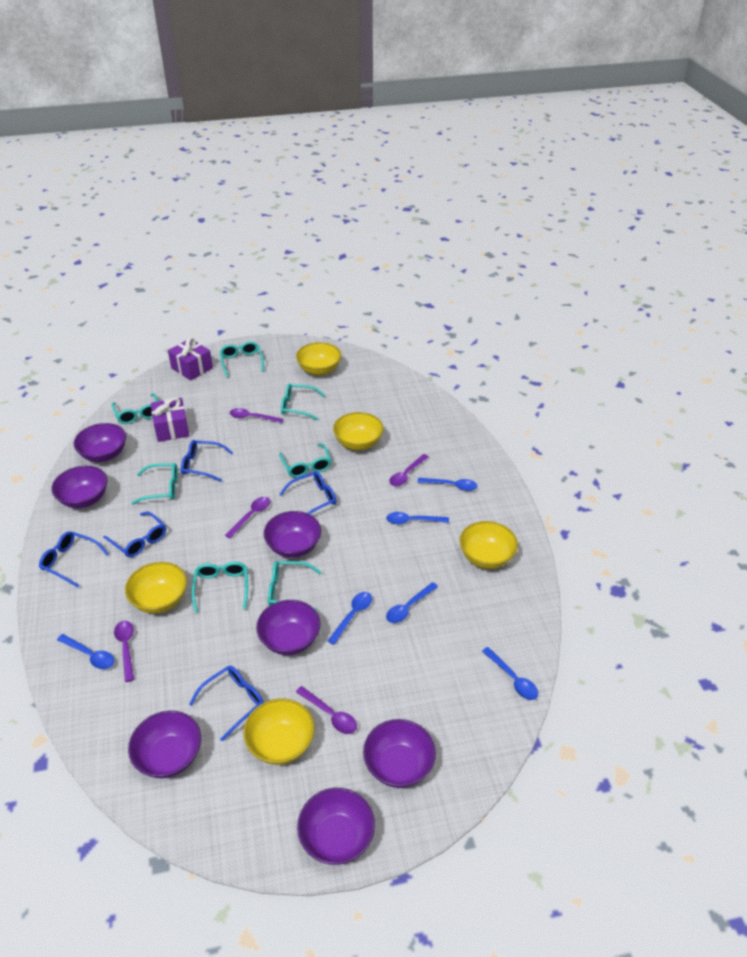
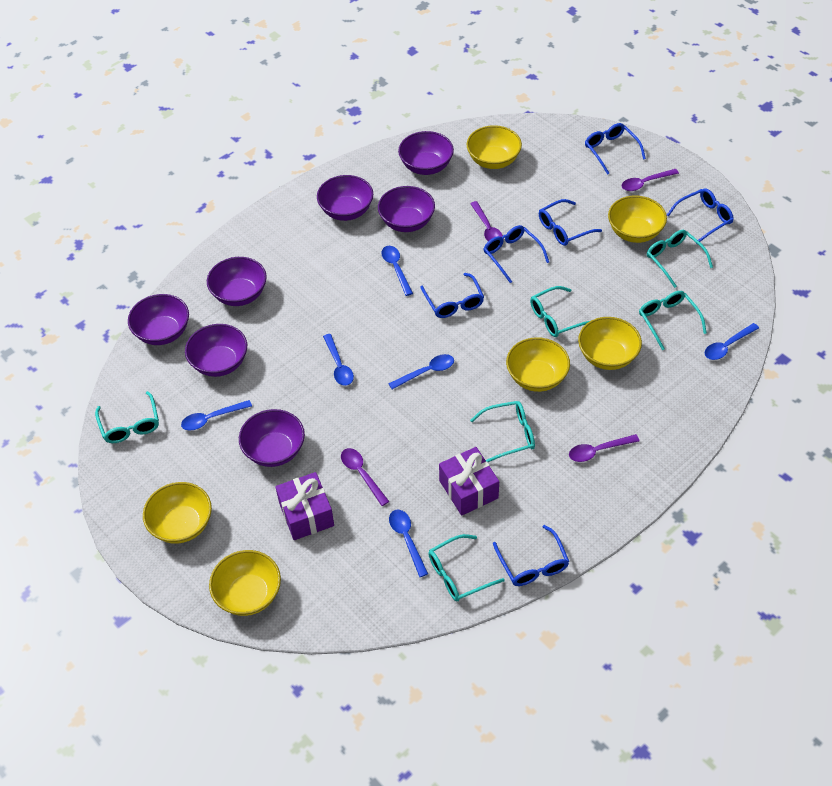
blue glasses: [39,531,109,587] [103,511,166,557] [181,440,233,482] [189,666,264,741] [279,471,336,514] = 5 -> [420,273,484,318] [484,225,549,283] [493,525,569,586] [539,199,602,246] [585,123,646,175] [667,188,734,244] = 6
purple spoon: [114,621,134,682] [225,497,270,538] [230,408,283,423] [296,686,357,734] [389,454,429,486] = 5 -> [341,448,389,506] [470,201,503,241] [569,434,640,462] [622,169,679,191] = 4
turquoise glasses: [112,393,158,424] [131,463,178,505] [191,562,248,613] [220,341,264,378] [268,561,322,610] [279,443,332,478] [281,384,326,421] = 7 -> [95,391,159,443] [428,534,505,601] [470,401,535,462] [530,286,590,337] [639,291,707,350] [647,230,713,288] = 6
yellow bowl: [125,562,187,614] [243,698,315,765] [296,342,341,376] [333,412,384,450] [459,521,518,569] = 5 -> [143,482,212,544] [209,550,281,616] [467,125,522,169] [506,337,570,392] [578,317,642,370] [608,196,667,243] = 6

